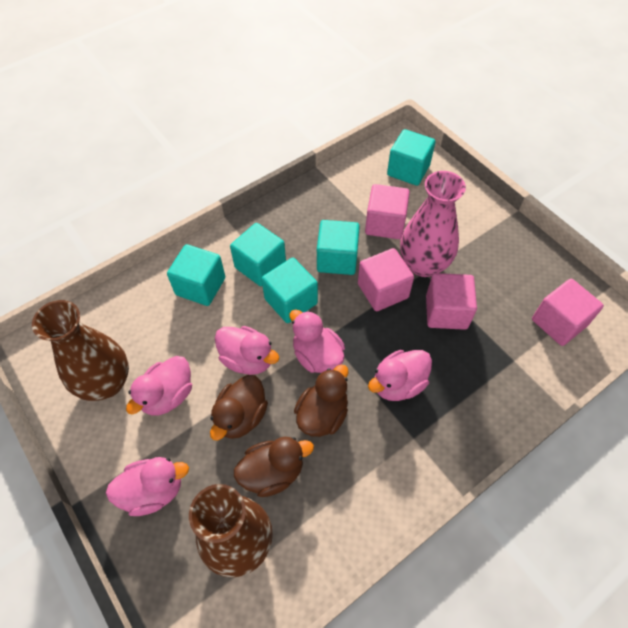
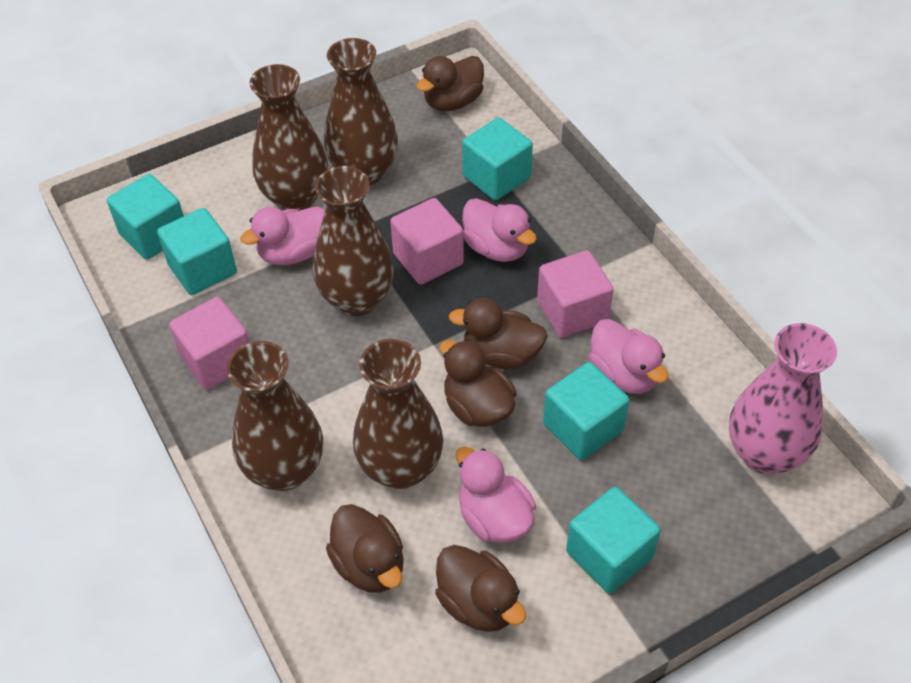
brown duck: [210,375,268,441] [234,437,314,497] [294,365,349,437] = 3 -> [326,504,404,593] [416,56,484,111] [435,545,526,632] [440,340,516,427] [449,298,548,370] = 5
brown vase: [32,300,129,401] [189,484,273,578] = 2 -> [227,341,323,491] [249,64,328,211] [313,166,394,316] [324,38,398,185] [353,339,443,489] = 5
pink cube: [358,248,414,311] [365,184,410,239] [426,273,477,330] [532,279,604,346] = 4 -> [169,297,249,390] [390,198,464,285] [537,250,614,338] = 3
pink duck: [106,457,189,516] [126,356,192,415] [215,326,279,375] [290,309,345,373] [368,350,432,401] = 5 -> [240,206,325,265] [456,446,536,543] [462,198,537,262] [589,319,668,394] = 4

